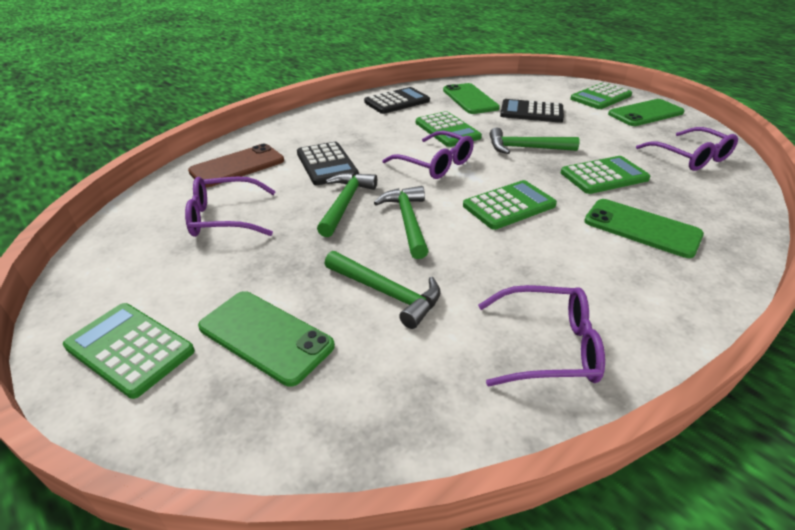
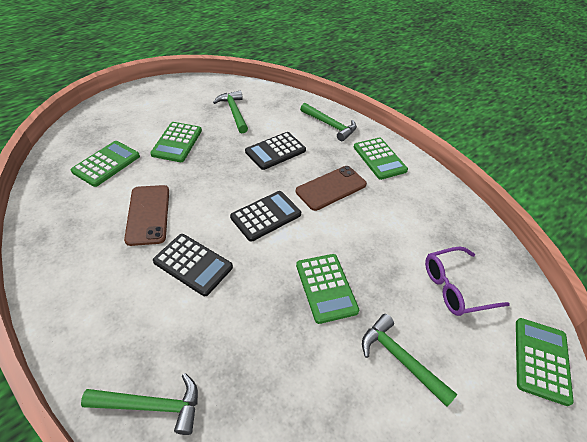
brown phone: [188,144,284,187] = 1 -> [124,185,169,246] [296,166,367,211] = 2
green phone: [198,291,335,387] [443,83,500,114] [584,199,704,258] [608,99,685,126] = 4 -> none = 0
purple glasses: [185,177,276,237] [382,130,474,179] [478,285,605,386] [636,127,738,171] = 4 -> [425,247,510,316] = 1

